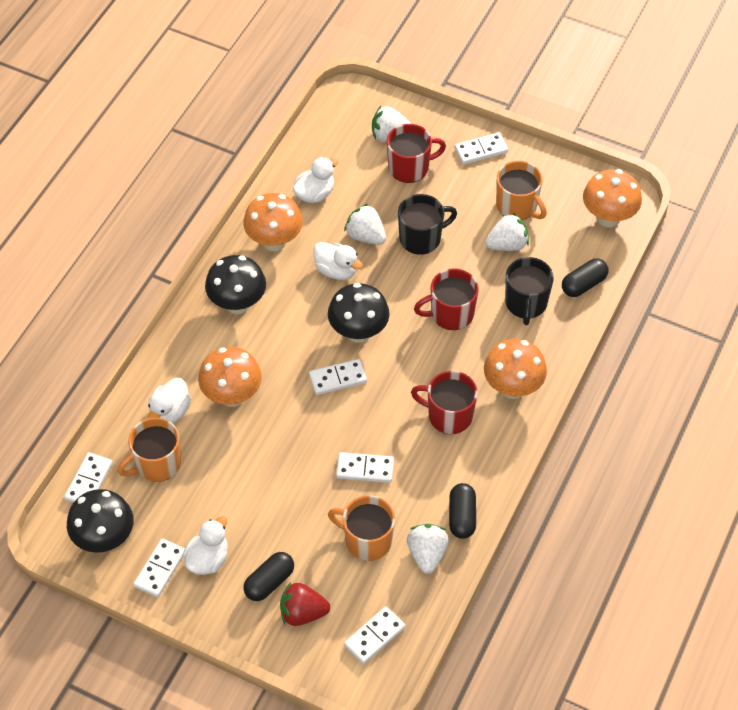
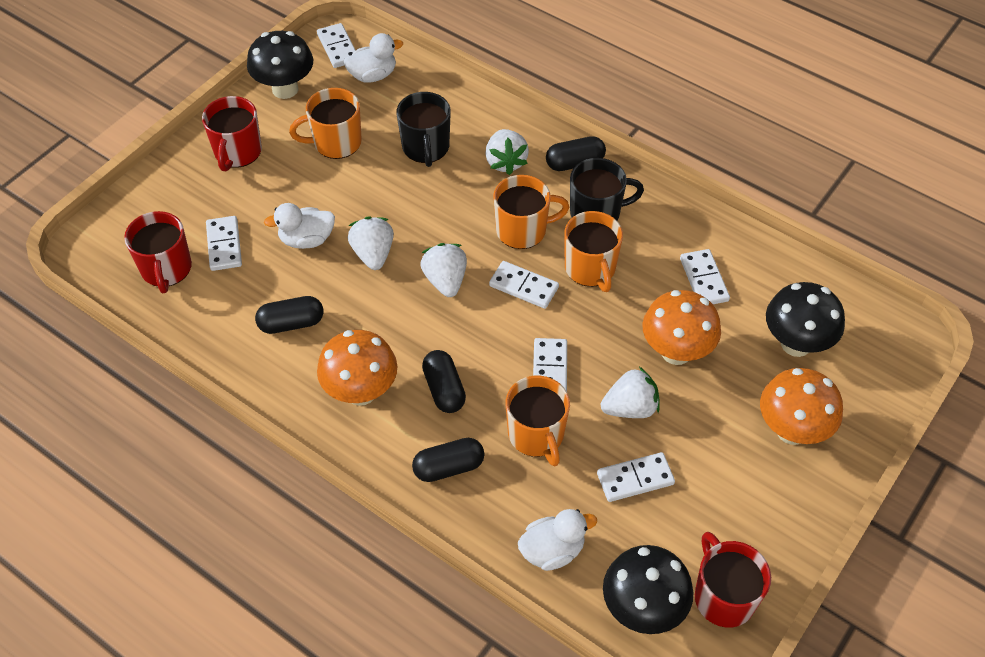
black capsule: [243,552,294,601] [449,483,476,539] [562,258,609,297] = 3 -> [255,296,324,334] [412,438,484,482] [422,350,466,413] [546,136,606,171] = 4
orange mug: [117,418,181,482] [328,495,395,561] [496,161,547,220] = 3 -> [289,88,362,159] [493,175,569,249] [505,376,570,466] [564,211,623,292] = 4
orange mushroom: [198,347,262,407] [243,193,303,251] [484,339,547,399] [583,169,642,227] = 4 -> [317,330,397,406] [643,290,721,365] [760,368,843,445] = 3
red strawberry: [280,582,330,626] = 1 -> none = 0
white duck: [148,378,191,423] [183,516,228,575] [293,157,338,203] [313,242,363,280] = 4 -> [264,203,335,249] [344,33,403,83] [518,509,597,571] = 3

